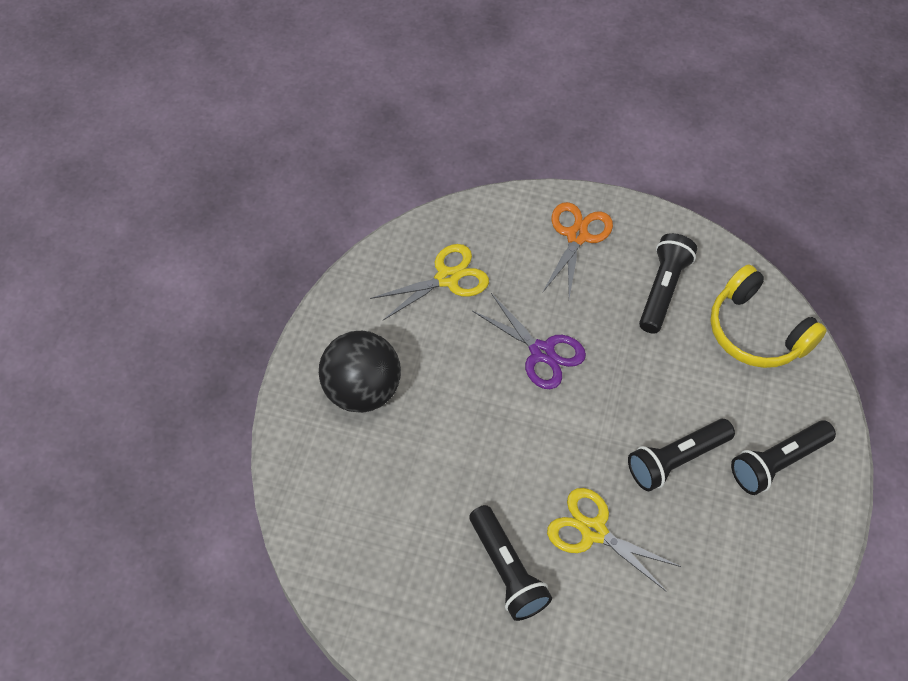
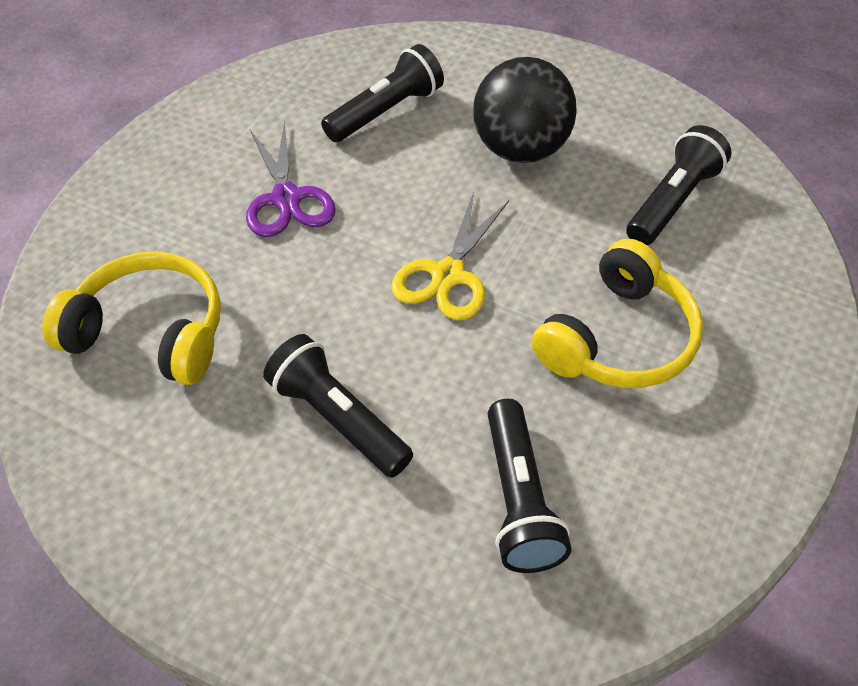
orange scissors: [543,202,613,298] = 1 -> none = 0
yellow headphones: [710,264,827,368] = 1 -> [42,251,221,385] [532,239,703,388] = 2
yellow scissors: [370,244,489,320] [547,488,681,592] = 2 -> [391,192,509,321] = 1

